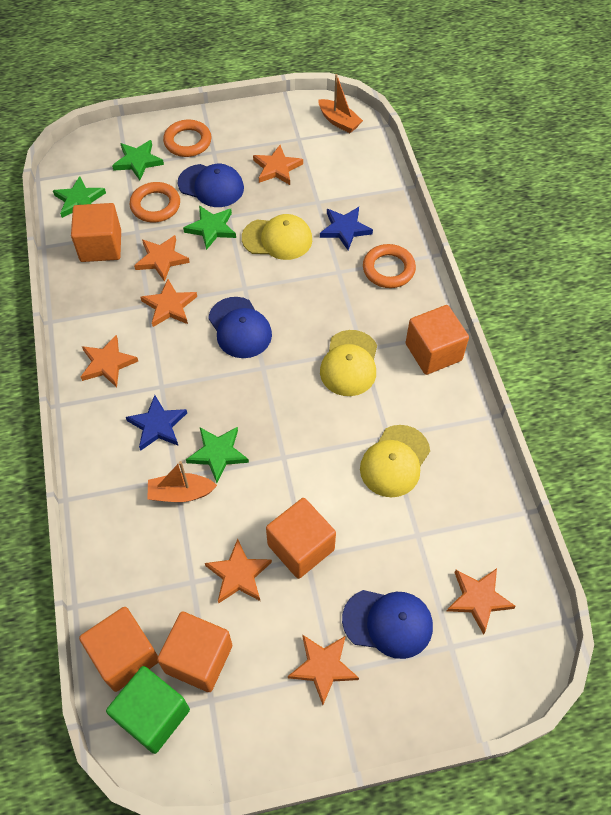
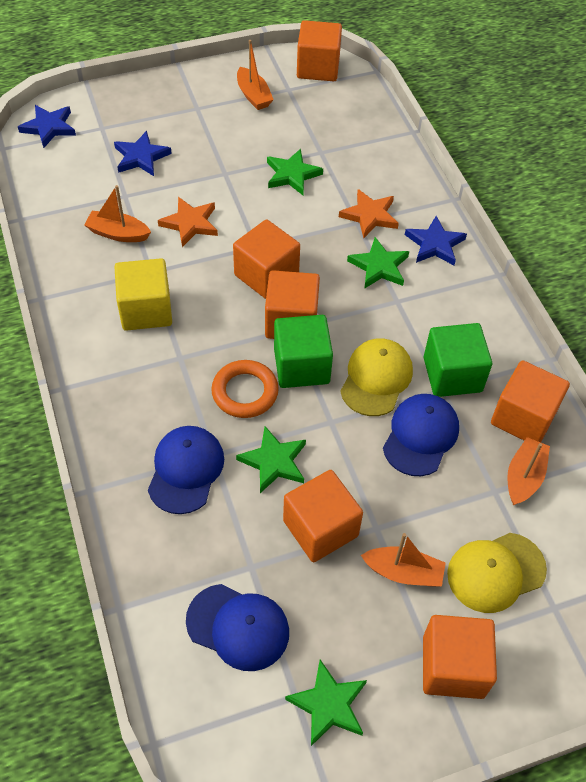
blue star: [126,395,187,451] [320,207,373,250] = 2 -> [18,105,76,148] [114,131,172,176] [405,216,467,265] = 3
green cube: [106,666,190,754] = 1 -> [274,315,333,388] [424,323,492,397] = 2
orange boat: [148,461,217,502] [318,74,363,133] = 2 -> [84,185,151,242] [237,40,274,110] [361,533,446,586] [507,437,550,505] = 4
orange cube: [71,203,121,262] [79,607,158,692] [157,612,232,692] [266,498,336,579] [406,305,469,375] = 5 -> [233,219,300,299] [265,270,320,339] [283,470,363,562] [297,20,342,81] [423,615,497,699] [491,360,570,442] = 6
orange ring: [130,182,180,223] [163,120,212,157] [363,244,416,288] = 3 -> [211,360,279,418] = 1
orange star: [81,335,138,387] [134,235,190,282] [141,279,197,327] [205,539,272,604] [253,145,303,185] [288,635,359,705] [447,568,516,635] = 7 -> [158,197,218,247] [339,189,399,238] = 2
yellow cap: [242,214,312,260] [320,330,377,396] [360,425,430,497] = 3 -> [340,338,413,416] [447,533,547,613] = 2
yellow cube: none = 0 -> [114,258,172,331] = 1

